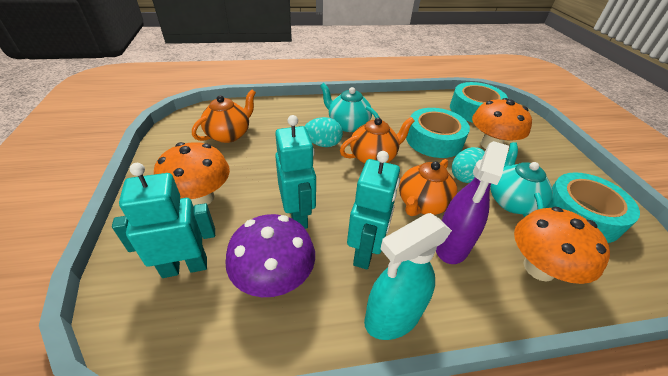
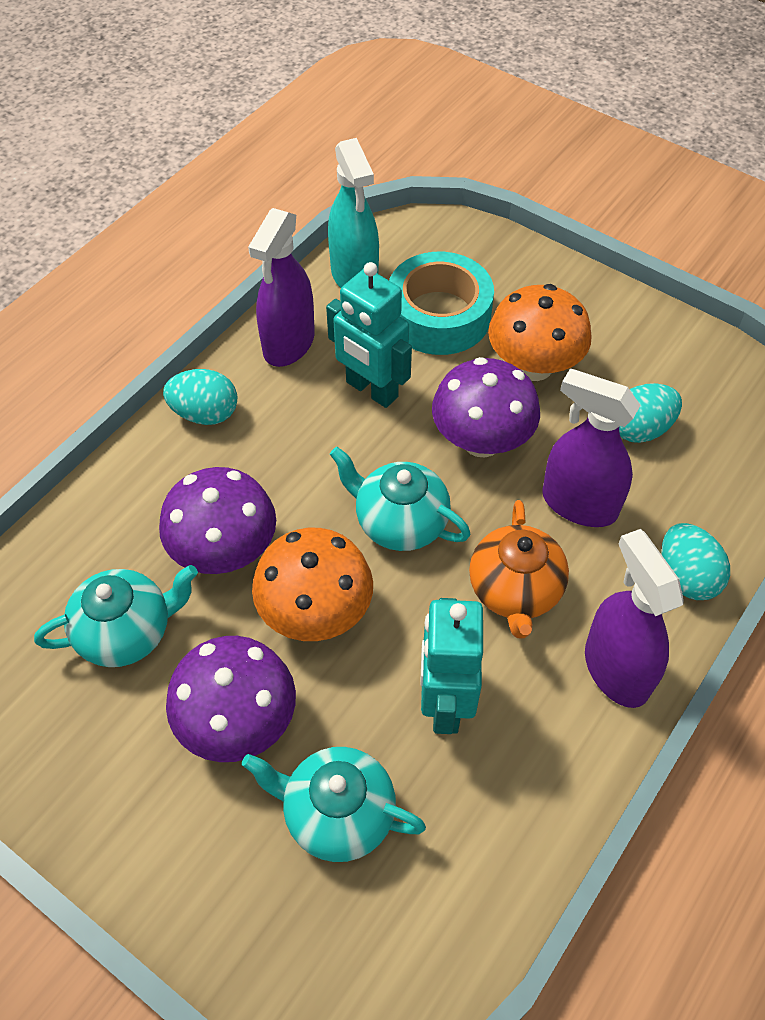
orange mushroom: [154,142,230,206] [472,98,532,149] [514,207,610,284] = 3 -> [252,528,373,641] [488,284,592,381] = 2
orange teapot: [192,89,256,143] [340,117,415,164] [399,159,457,216] = 3 -> [469,500,569,639] = 1
purple mushroom: [225,214,315,297] = 1 -> [159,467,276,574] [166,636,296,762] [432,357,540,457] = 3
purple spray bottle: [436,141,509,264] = 1 -> [248,208,315,367] [542,368,641,527] [585,529,684,708] = 3
turquoise egg: [305,117,343,147] [452,147,485,183] = 2 -> [163,369,237,425] [619,383,682,443] [662,523,730,600] = 3
turquoise robot: [112,163,215,278] [275,115,316,229] [347,151,400,269] = 3 -> [326,262,412,408] [420,598,483,734] = 2
turquoise tape: [406,108,470,158] [450,82,508,123] [546,172,640,243] = 3 -> [389,252,494,355] = 1
turquoise teapot: [320,83,380,132] [490,142,553,217] = 2 -> [34,565,198,667] [242,747,426,862] [330,447,471,551] = 3

